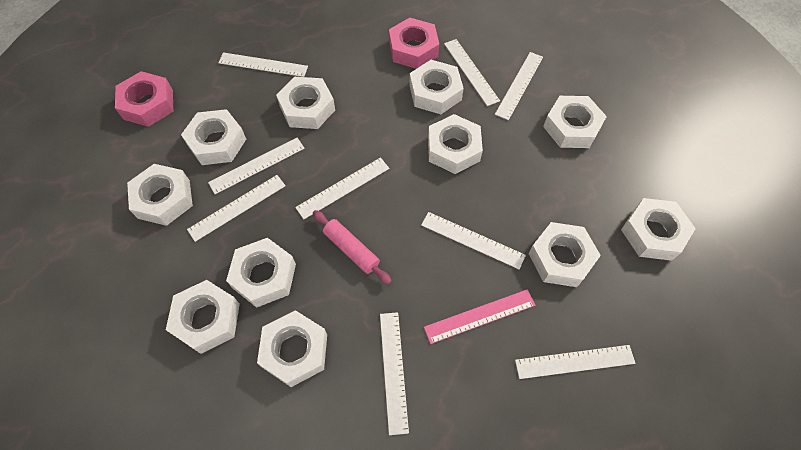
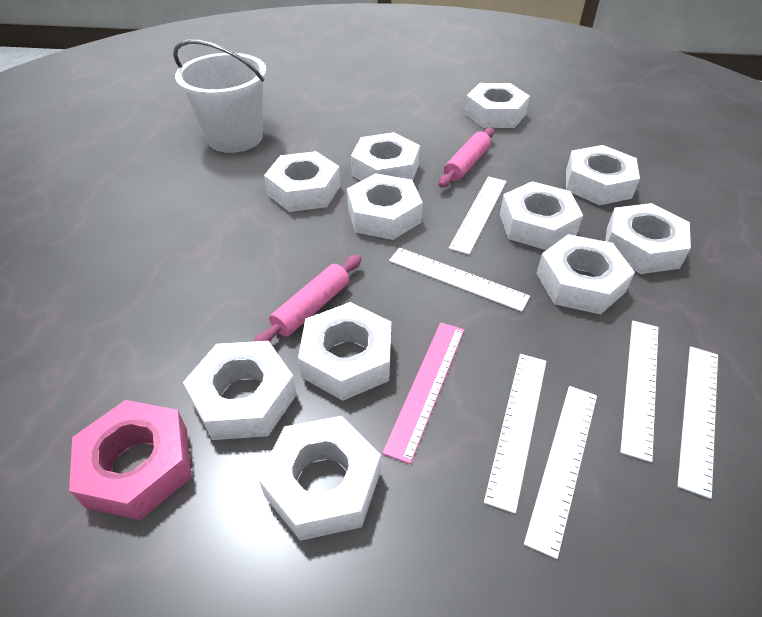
pink nut: [115,71,173,127] [389,18,439,69] = 2 -> [69,400,192,520] = 1
pink rolling pin: [313,210,392,284] = 1 -> [253,255,362,342] [439,127,494,188] = 2
white bucket: none = 0 -> [173,40,267,153] = 1
white ruler: [187,175,286,242] [208,138,305,194] [218,52,308,77] [295,157,389,219] [380,312,409,435] [421,212,526,269] [444,39,500,106] [495,52,543,120] [515,345,635,379] = 9 -> [389,248,530,312] [449,177,506,254] [484,354,546,514] [524,386,597,559] [620,321,658,463] [677,346,718,499] = 6

